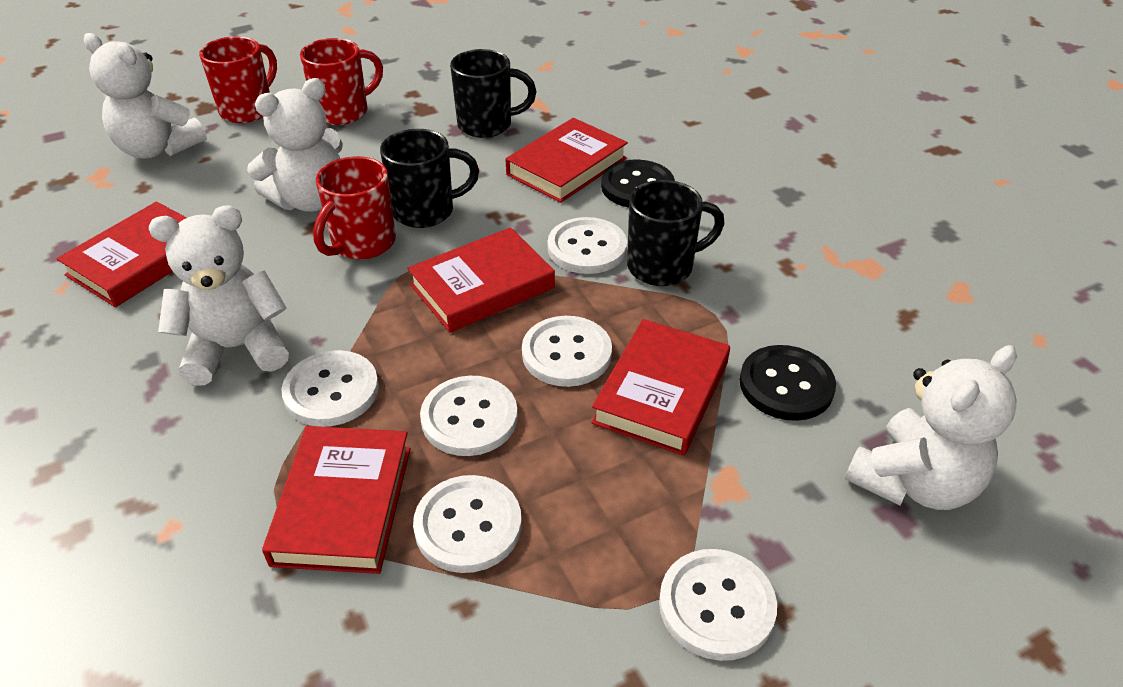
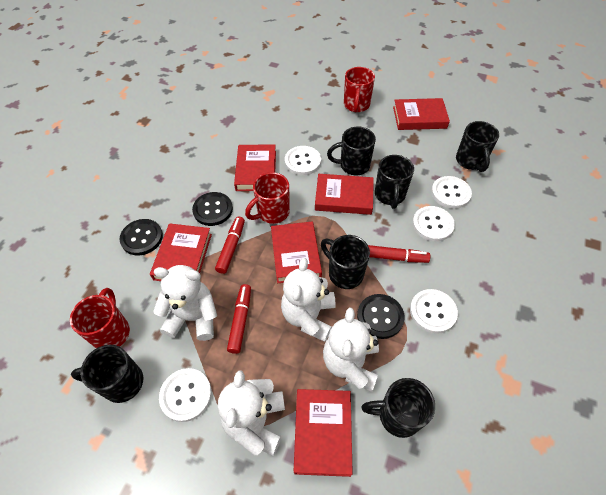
black button: [601,159,675,208] [740,345,836,421] = 2 -> [119,219,163,256] [192,192,233,226] [357,294,404,339] = 3
black mug: [380,129,479,228] [450,49,536,138] [627,180,725,286] = 3 -> [71,345,144,403] [321,235,370,289] [327,127,376,175] [361,378,435,438] [375,155,414,209] [456,121,499,172] = 6
red book: [57,202,187,307] [262,426,410,574] [407,227,555,333] [505,118,628,203] [591,319,730,456] = 5 -> [150,223,212,281] [234,144,276,191] [271,222,322,283] [294,389,353,477] [315,174,374,215] [393,98,450,130] = 6
red marker: none = 0 -> [215,216,245,274] [227,284,251,354] [368,245,430,263] = 3
white button: [281,350,379,427] [413,475,522,573] [420,376,518,456] [522,316,612,387] [548,217,627,274] [659,549,777,661] = 6 -> [159,368,212,422] [285,146,321,175] [410,289,458,334] [412,206,455,241] [431,176,472,209] = 5

